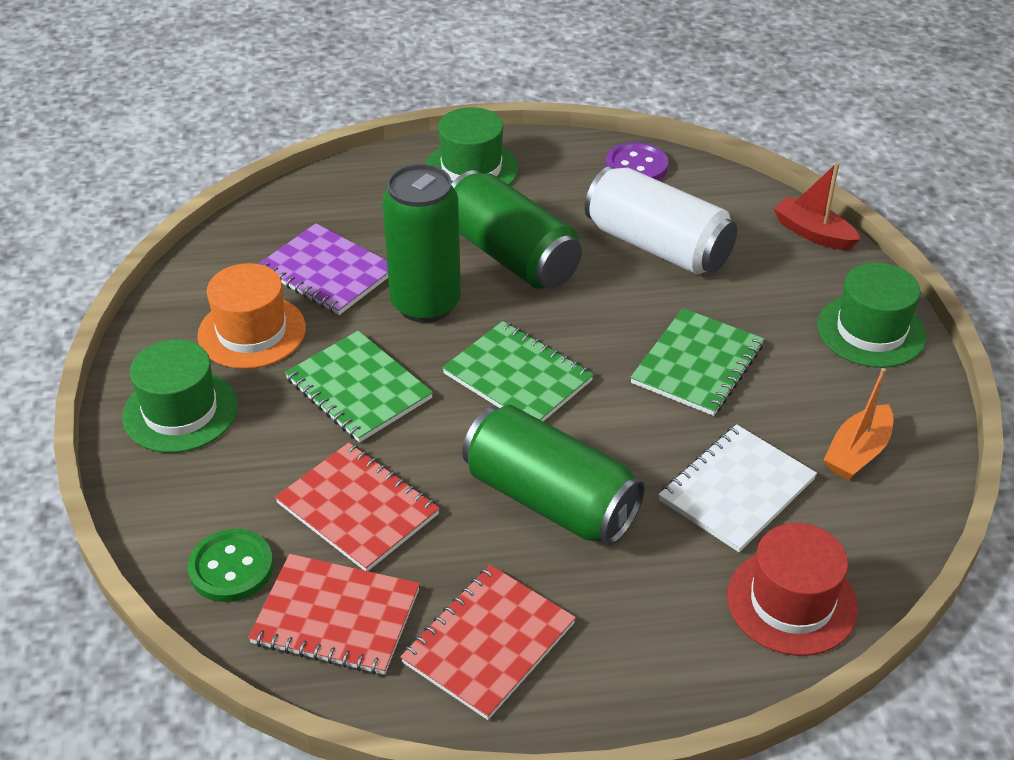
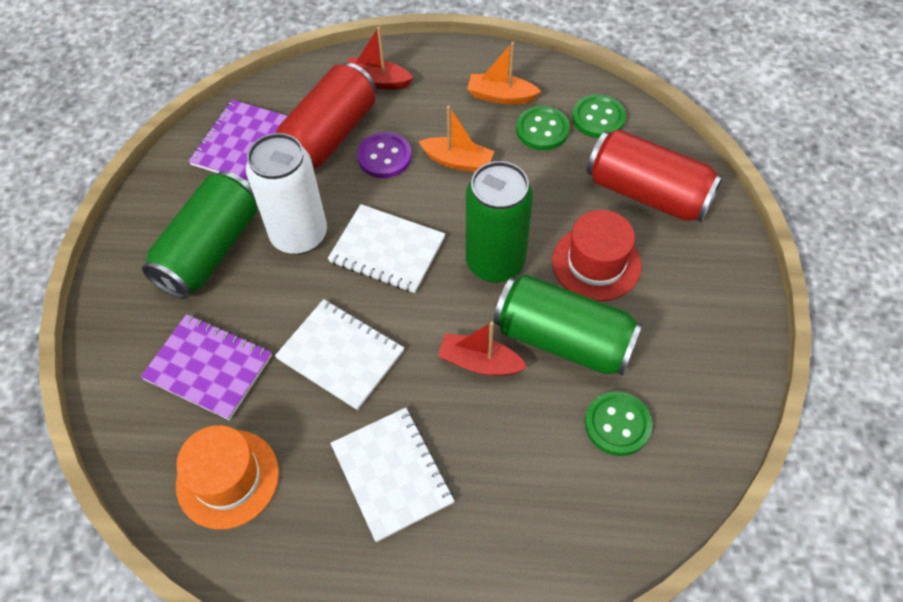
green button: [188,529,273,602] = 1 -> [516,106,570,150] [572,94,626,138] [585,391,652,456] = 3
green hat: [122,340,238,453] [425,107,519,185] [817,262,927,368] = 3 -> none = 0
green notebook: [285,331,433,442] [442,321,594,421] [630,308,764,416] = 3 -> none = 0
orange boat: [824,368,893,480] = 1 -> [418,106,495,172] [467,42,541,105] = 2
purple notebook: [258,223,388,315] = 1 -> [141,314,272,420] [188,100,287,183] = 2
red boat: [773,162,861,250] = 1 -> [346,27,413,90] [438,322,527,376] = 2
red can: none = 0 -> [276,63,376,169] [587,129,723,222] = 2
red notebook: [248,554,420,675] [275,443,440,571] [400,565,576,720] = 3 -> none = 0
white notebook: [658,424,817,552] = 1 -> [275,299,404,410] [328,204,445,293] [330,408,454,542] = 3

